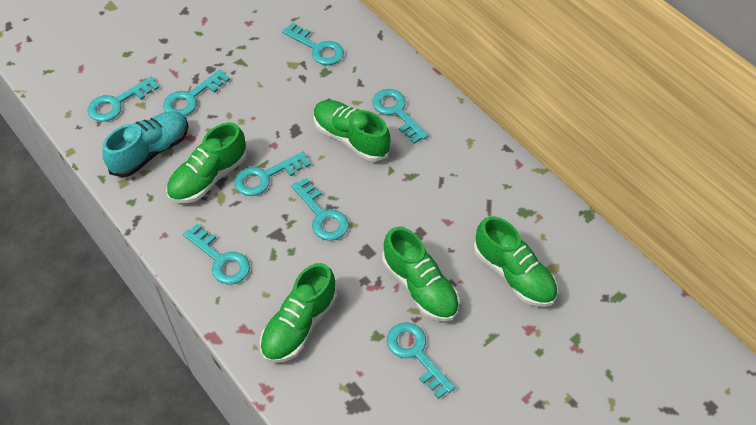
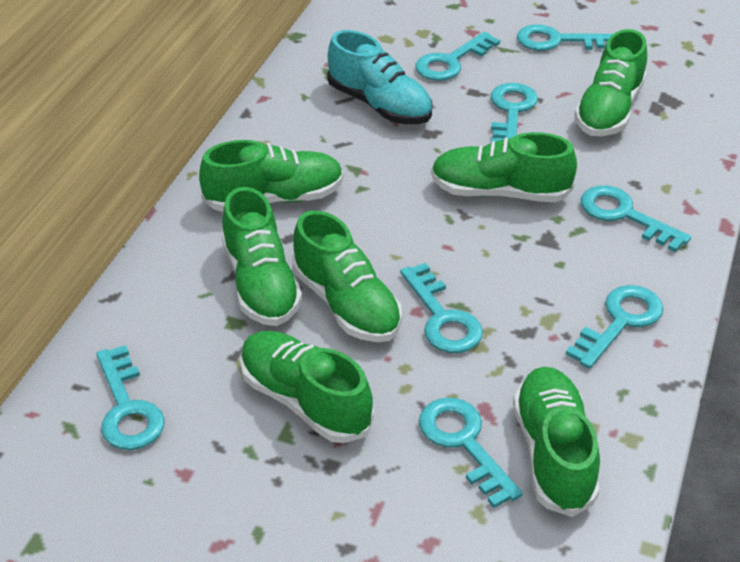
green shoe: [166,122,248,204] [260,263,337,363] [314,100,391,162] [382,227,460,322] [474,216,557,307] = 5 -> [199,140,344,212] [221,187,302,326] [240,330,374,443] [292,210,402,342] [431,132,577,202] [513,367,600,517] [575,29,647,136] = 7

